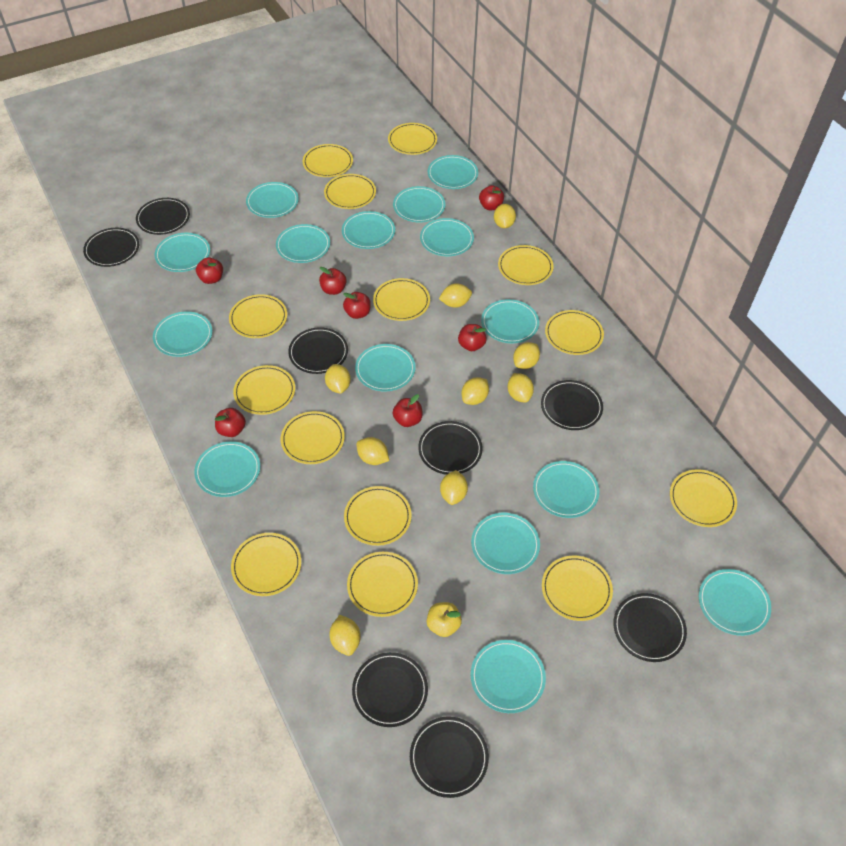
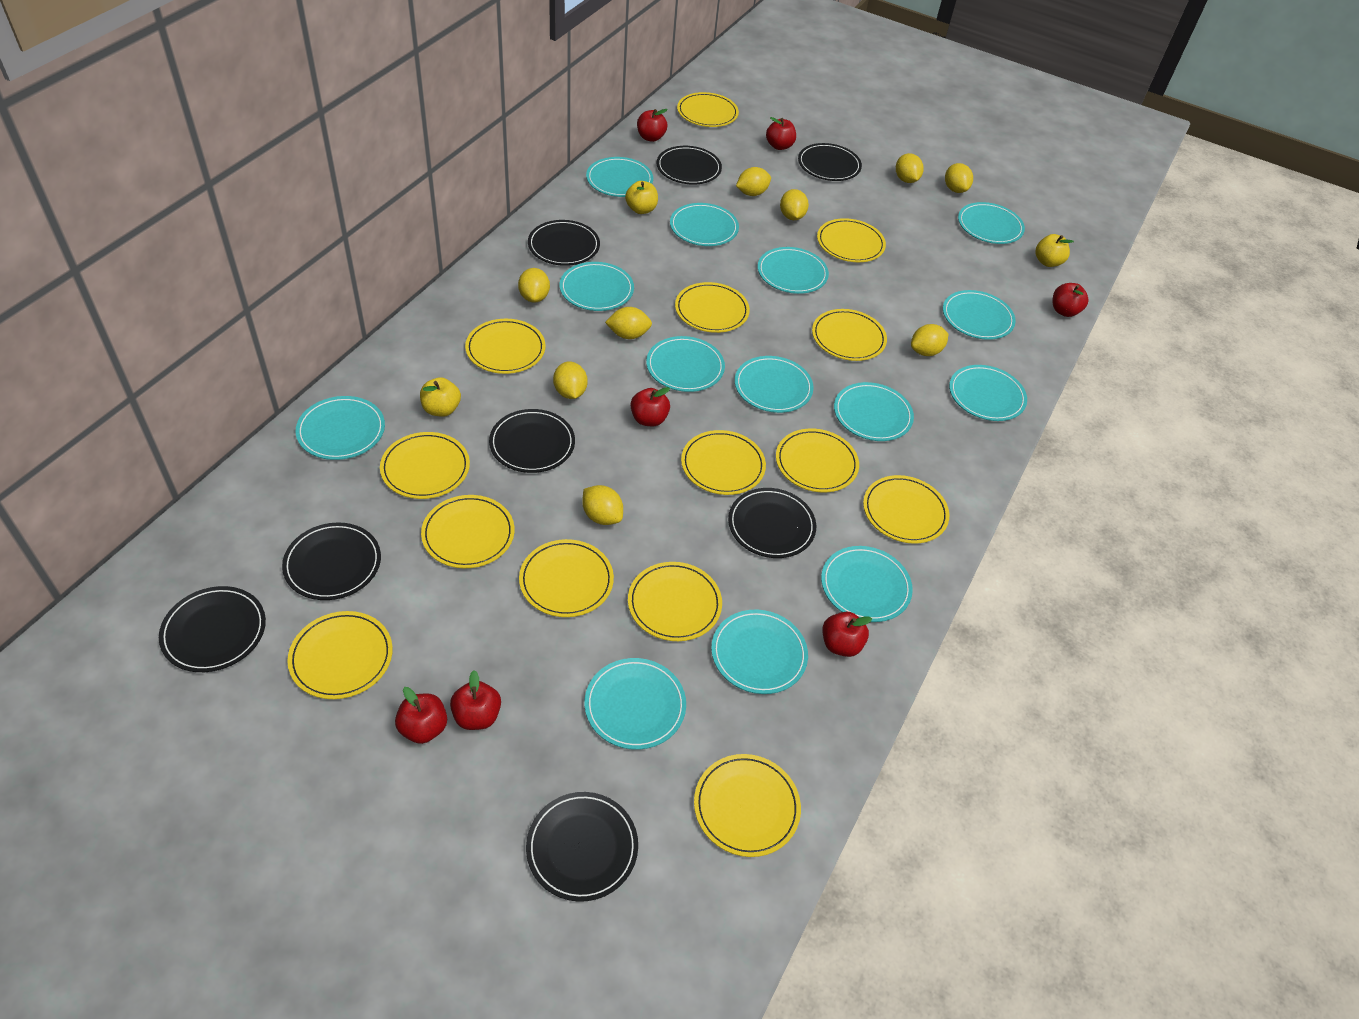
turquoise plate: [153,312,213,357] [155,233,210,272] [194,441,260,497] [246,182,299,218] [276,224,330,263] [342,211,395,249] [355,344,415,391] [393,186,445,222] [420,218,474,256] [428,155,478,189] [471,513,540,574] [471,640,546,713] [481,299,539,343] [533,461,599,518] [699,569,771,636] = 15 -> [296,396,385,460] [560,262,634,311] [584,658,686,750] [586,157,653,197] [646,336,725,392] [670,203,739,246] [711,610,808,694] [735,356,814,413] [758,247,829,294] [821,546,913,622] [834,382,914,441] [943,290,1016,340] [949,365,1027,421] [958,202,1025,244] = 14
yellow apple: [427,602,462,637] = 1 -> [420,377,461,417] [625,181,658,214] [1035,234,1074,267] = 3

